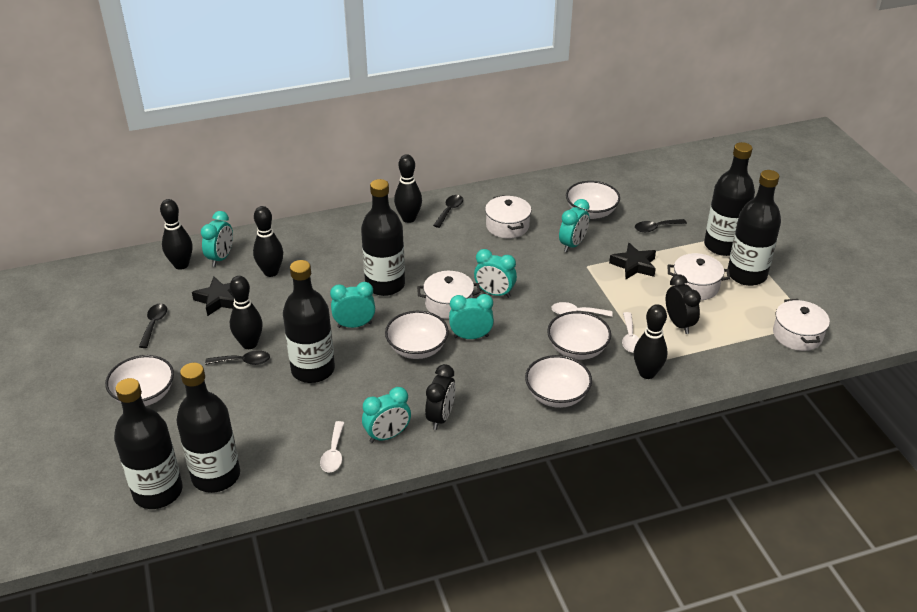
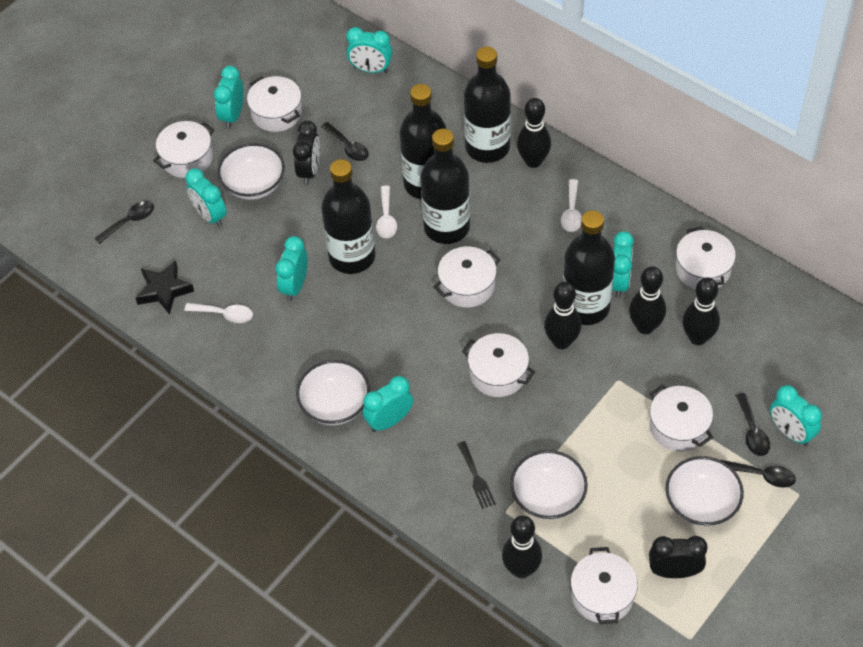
black bottle: [114,378,183,509] [176,363,240,493] [283,260,335,383] [361,179,405,296] [704,142,755,256] [728,170,781,286] = 6 -> [321,159,375,274] [399,84,446,199] [420,129,470,244] [464,46,511,163] [563,210,615,325] = 5
black fork: none = 0 -> [457,441,496,509] = 1
black star: [192,277,234,316] [609,243,656,279] = 2 -> [136,260,194,315] = 1
turquoise clock: [201,211,233,267] [330,282,375,328] [362,387,411,443] [449,294,494,339] [474,249,517,298] [559,199,590,252] = 6 -> [185,168,227,227] [214,66,244,129] [275,236,308,301] [346,27,393,73] [362,376,413,432] [612,231,634,298] [770,385,822,446] = 7
white bowl: [105,355,174,406] [385,311,449,359] [525,355,592,408] [547,311,611,360] [566,181,620,219] = 5 -> [218,143,285,200] [296,360,370,425] [510,450,588,520] [666,456,744,526] = 4
white pot: [417,271,481,319] [485,195,531,238] [668,253,730,300] [773,299,830,351] = 4 -> [153,121,214,178] [247,76,302,132] [433,247,501,308] [462,333,535,397] [571,547,638,624] [649,384,713,452] [676,226,736,290] = 7

